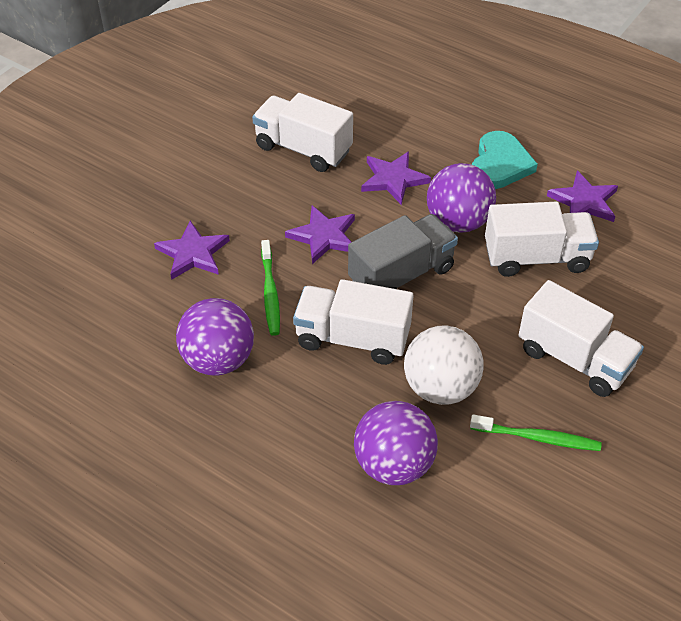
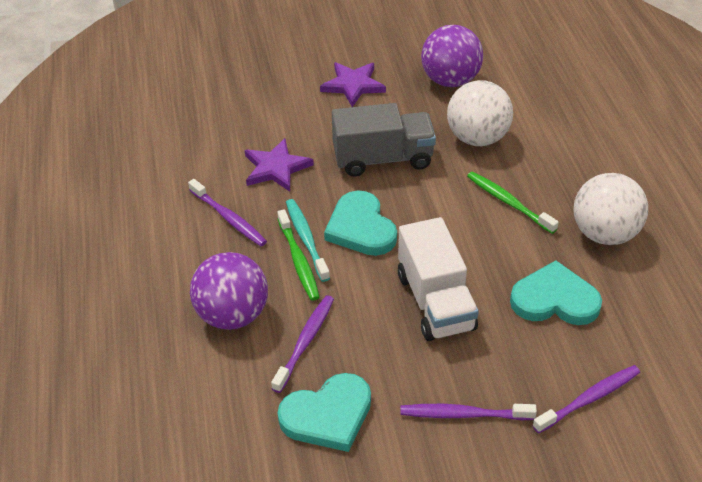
purple ball: [176,298,254,376] [354,401,438,485] [427,163,496,233] = 3 -> [190,252,268,330] [421,25,483,87] = 2
purple star: [154,221,230,280] [285,206,355,264] [361,151,431,205] [547,170,618,222] = 4 -> [245,138,314,192] [320,62,386,107] = 2
purple toothbrush: none = 0 -> [188,179,267,246] [271,295,334,393] [400,404,537,420] [532,365,640,433] = 4
turquoise heart: [472,131,538,189] = 1 -> [278,373,371,452] [324,191,397,256] [510,260,602,325] = 3
turquoise toothbrush: none = 0 -> [286,199,330,282] = 1
white ball: [404,325,483,405] = 1 -> [447,80,513,146] [574,173,648,245] = 2
white truck: [252,93,353,172] [293,279,414,365] [485,202,599,277] [519,280,644,397] = 4 -> [398,217,479,341] = 1

